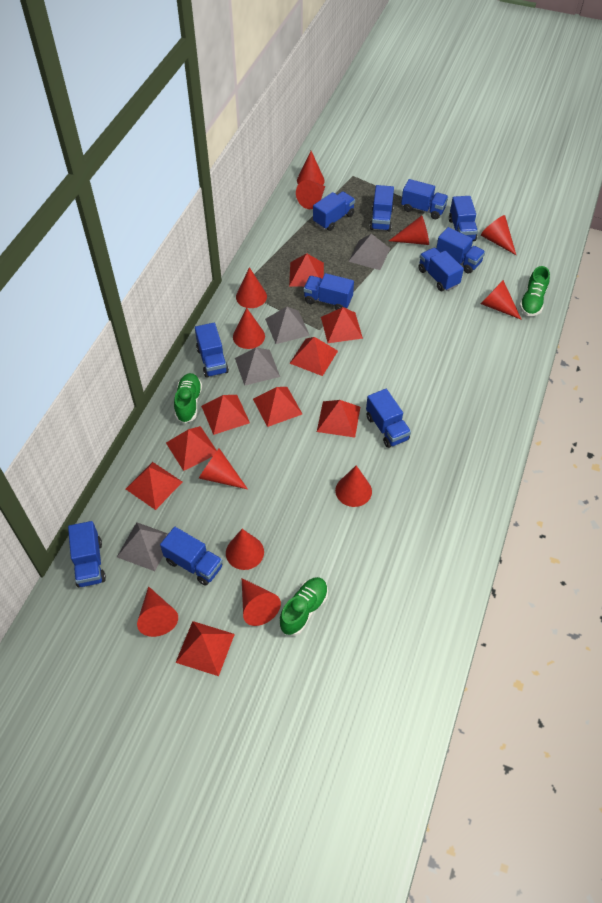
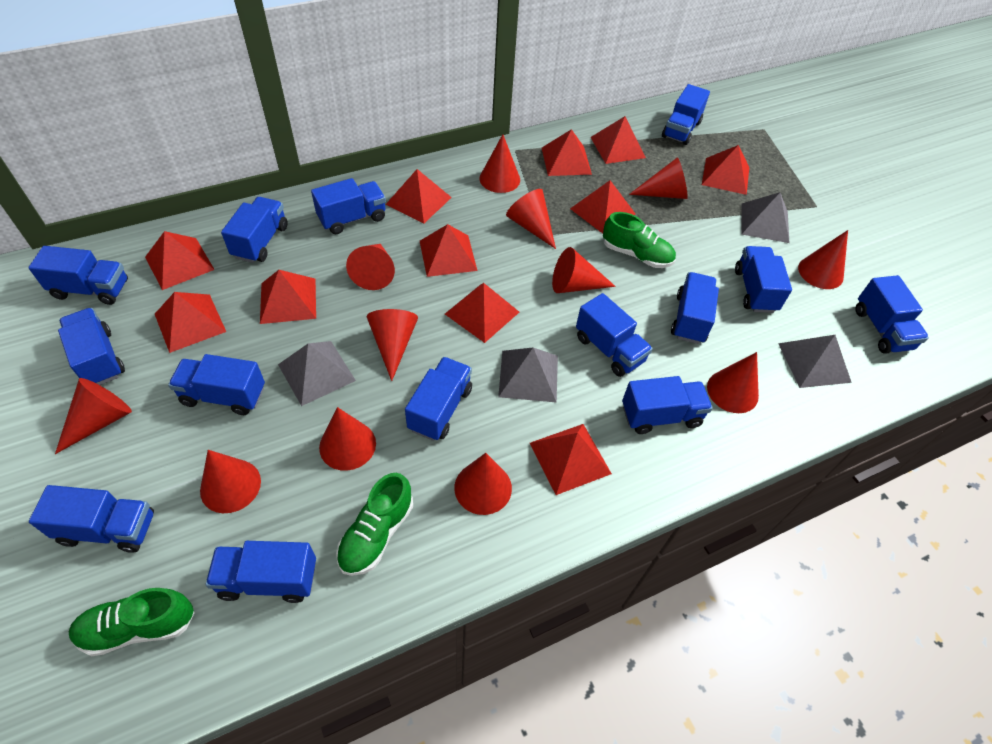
blue truck: [68,521,106,587] [160,527,223,586] [195,323,229,378] [303,273,354,310] [313,191,355,231] [366,389,411,448] [370,185,394,232] [401,179,448,219] [418,248,464,291] [436,227,485,273] [449,196,478,241] = 11 -> [28,246,128,305] [29,485,154,552] [58,308,125,385] [168,354,265,415] [206,541,316,603] [221,197,288,263] [311,178,386,234] [405,357,472,441] [576,293,653,377] [622,376,713,434] [662,84,710,145] [671,272,719,344] [735,246,792,313] [855,275,929,354] = 14
red pyramid: [126,462,182,510] [166,426,217,471] [175,621,235,676] [201,395,250,435] [253,387,302,427] [289,253,324,287] [290,337,338,376] [317,400,360,438] [321,307,363,343] = 9 -> [145,231,215,290] [155,292,226,353] [260,270,316,324] [385,169,452,224] [420,224,477,277] [445,283,519,343] [530,424,612,495] [542,129,592,176] [570,180,635,233] [591,116,646,164] [702,145,749,195] = 11

